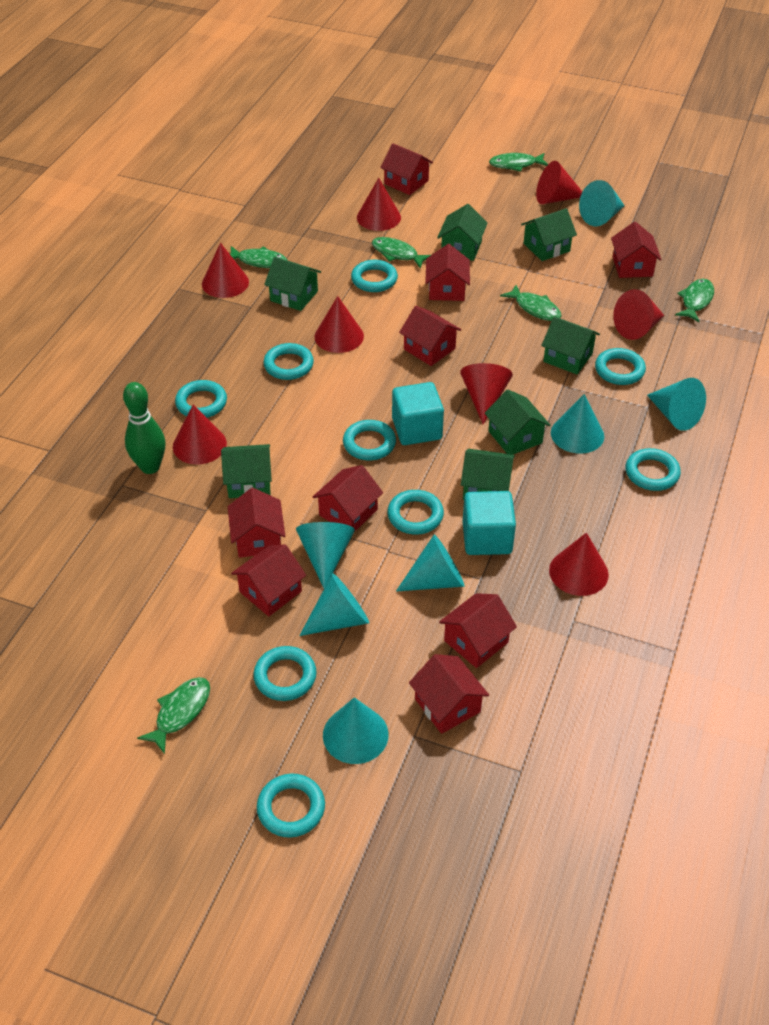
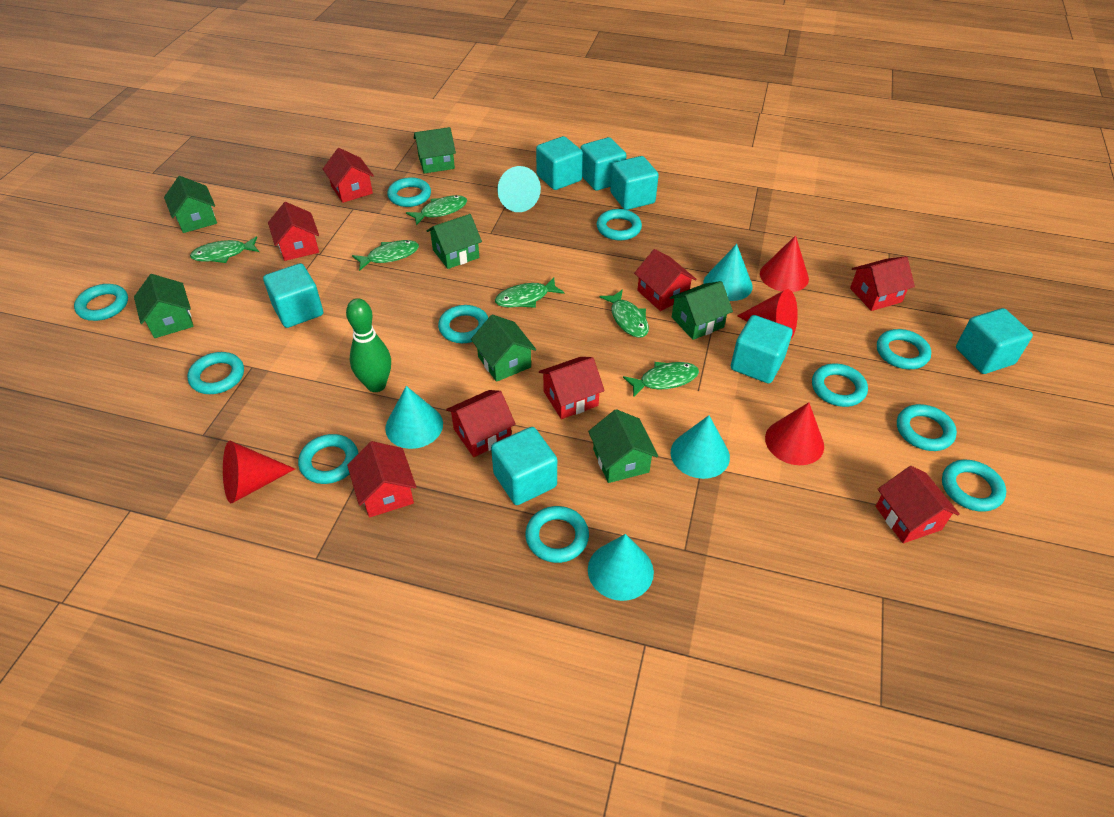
red cone: [173,405,227,464] [202,243,249,298] [314,296,364,353] [357,178,401,231] [460,363,513,424] [536,161,582,204] [549,533,609,596] [613,289,664,340] = 8 -> [223,441,295,503] [737,289,798,339] [760,235,809,292] [765,402,824,465] = 4
red house: [228,488,285,558] [231,544,306,616] [313,465,383,531] [380,143,433,195] [399,306,461,366] [409,654,489,734] [425,244,470,301] [439,593,517,668] [611,222,662,278] = 9 -> [268,202,319,261] [323,148,374,203] [347,441,416,518] [446,390,516,457] [539,357,605,419] [634,249,697,311] [850,256,915,311] [875,466,960,543] = 8
turquoise cone: [296,522,355,588] [299,573,369,636] [323,697,389,764] [396,534,465,592] [551,394,604,454] [579,180,625,226] [647,378,706,431] = 7 -> [385,386,443,449] [497,166,541,212] [588,534,654,601] [671,415,730,479] [703,244,753,301] = 5
turquoise cube: [392,382,444,445] [463,491,516,555] = 2 -> [263,263,323,328] [491,427,557,505] [536,136,583,190] [580,137,627,191] [610,156,659,210] [731,315,793,383] [956,308,1033,374] = 7
turquoise ring: [175,380,227,418] [253,646,317,701] [257,774,325,838] [263,343,314,380] [343,420,396,460] [351,260,398,292] [388,490,444,535] [595,348,646,385] [626,448,681,491] = 9 -> [74,284,128,321] [188,352,244,394] [298,434,358,484] [387,177,431,207] [438,305,488,343] [525,506,589,563] [597,209,642,241] [812,364,868,407] [877,329,931,369] [897,404,957,451] [942,460,1006,512] = 11

